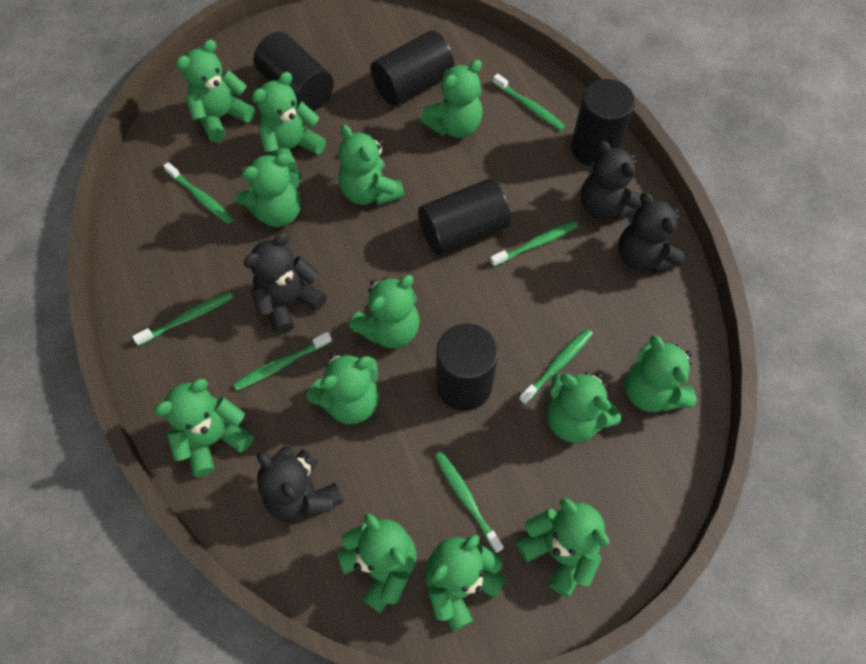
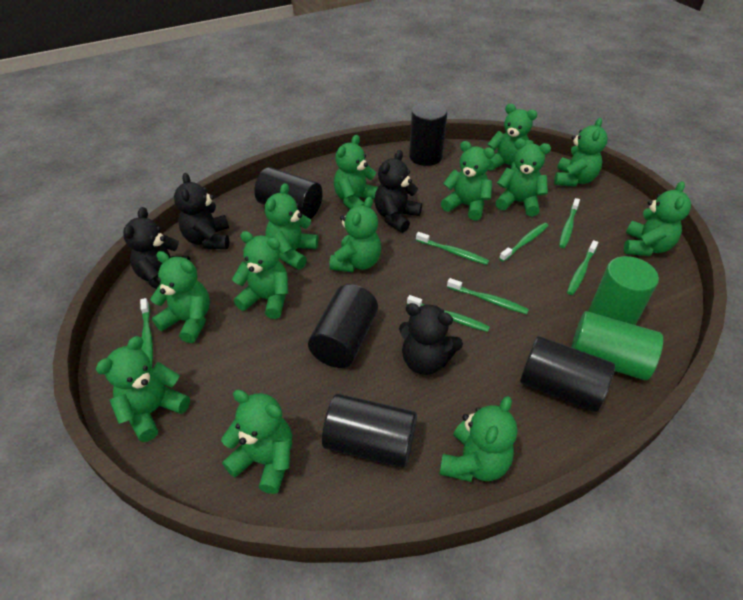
green cylinder: none = 0 -> [571,311,663,380] [588,256,659,325] = 2

